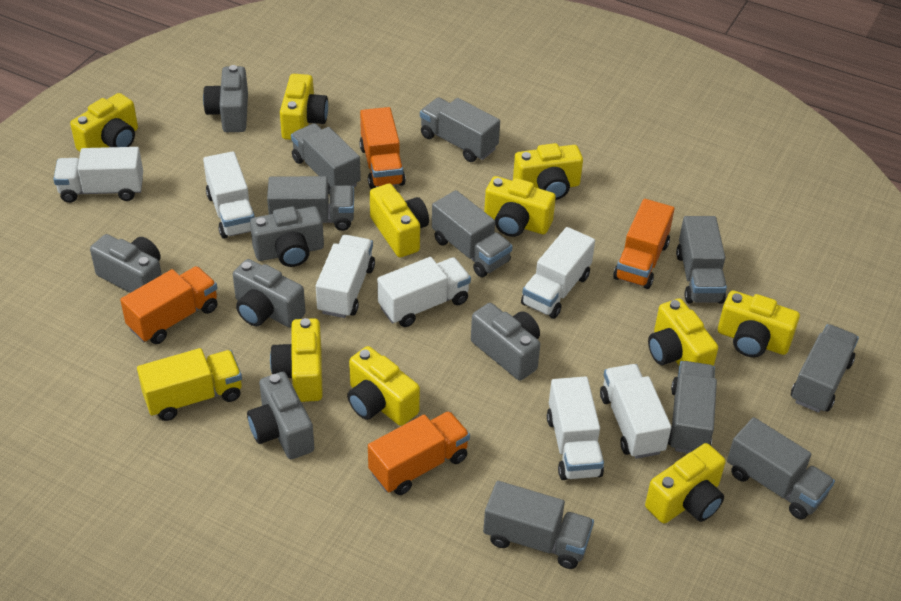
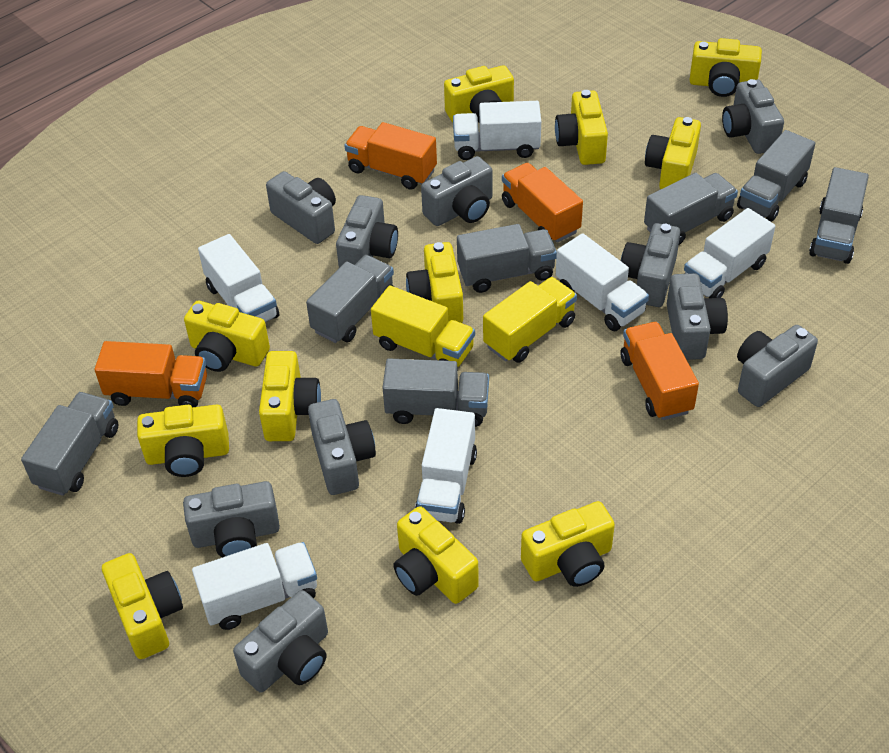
grey camera: [90,234,162,293] [203,65,248,132] [233,259,305,328] [247,372,314,459] [250,206,324,267] [471,303,540,381] = 6 -> [183,481,280,558] [233,590,328,693] [266,171,336,244] [308,399,376,495] [336,195,398,268] [421,156,493,226] [621,223,680,307] [667,273,728,360] [722,79,784,154] [737,325,818,407] = 10
grey truck: [267,176,354,231] [291,123,361,194] [420,98,500,162] [432,190,513,277] [483,481,594,569] [668,361,717,453] [676,216,727,303] [727,417,835,520] [791,324,859,413] = 9 -> [21,392,118,496] [306,255,394,343] [382,358,489,427] [457,224,557,293] [644,173,738,245] [737,130,815,222] [809,167,869,264] = 7
white truck: [53,147,143,203] [203,151,255,239] [316,235,375,318] [377,257,471,327] [521,227,595,319] [547,376,604,480] [600,364,672,459] = 7 -> [192,542,317,630] [198,234,279,322] [415,408,477,524] [453,101,541,160] [556,233,649,331] [684,208,775,298] = 6
yellow camera: [70,93,138,152] [270,318,323,402] [280,74,328,140] [347,346,420,426] [370,183,429,257] [484,176,556,237] [513,143,583,200] [645,443,726,524] [648,298,718,366] [718,290,800,357] = 10 -> [102,553,183,659] [137,405,229,477] [184,301,270,372] [259,351,321,441] [393,506,479,604] [406,242,463,323] [444,65,514,122] [521,501,615,587] [555,90,608,165] [645,117,701,189] [690,38,762,97] = 11
yellow truck: [137,348,242,421] = 1 -> [371,285,475,367] [483,277,577,363] = 2

